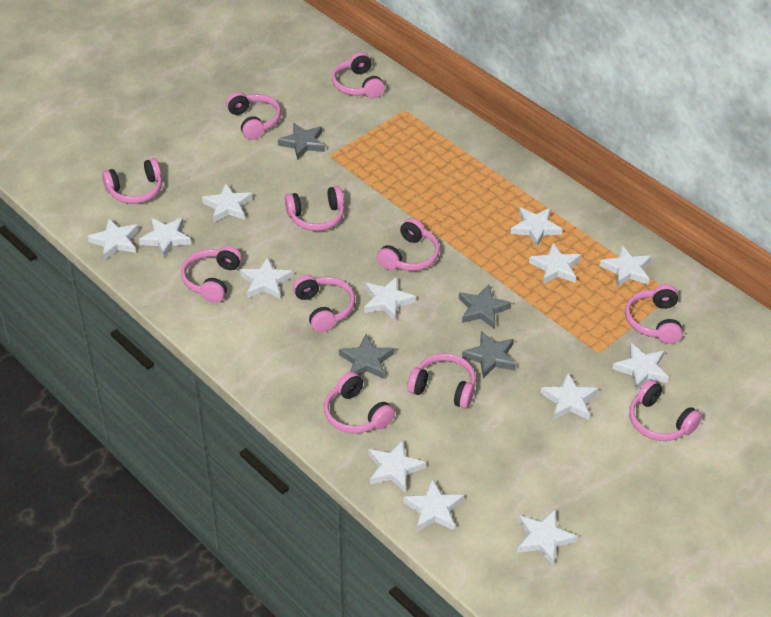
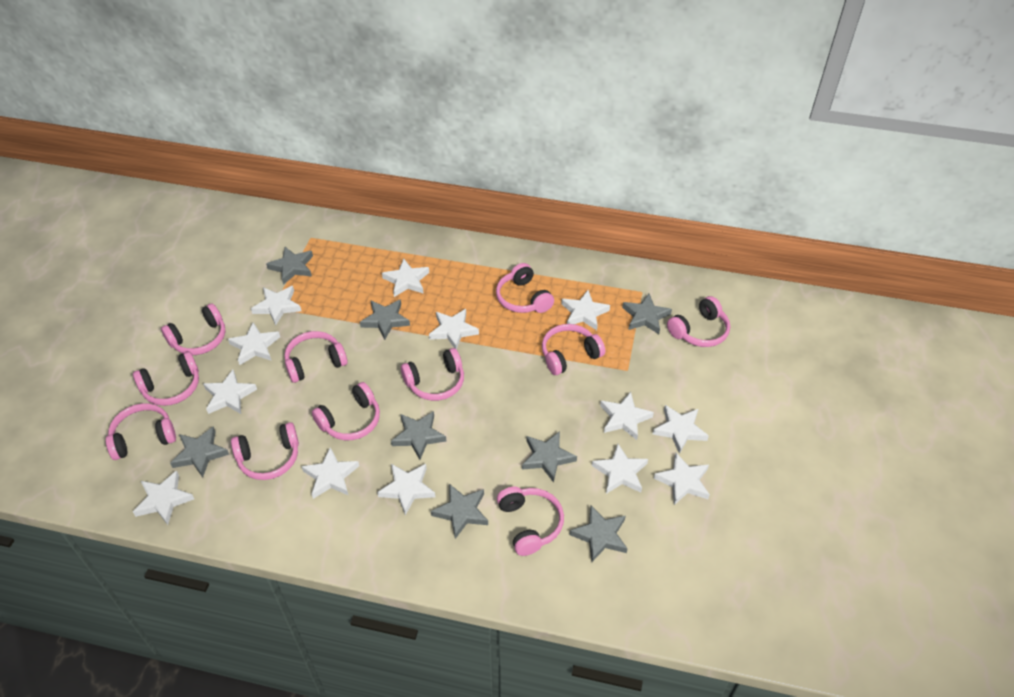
grey star: [278,123,325,160] [339,334,394,379] [459,284,511,329] [462,331,516,378] = 4 -> [170,426,229,477] [266,247,313,285] [360,299,410,340] [391,411,446,460] [431,484,488,539] [522,431,577,482] [569,506,628,562] [622,294,672,334] = 8

